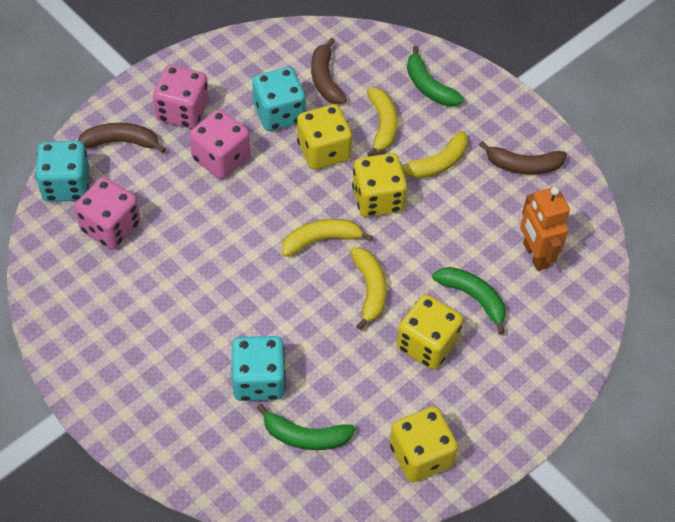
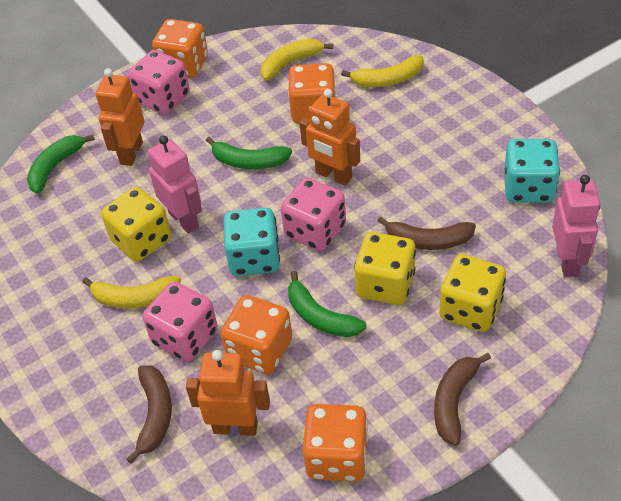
orange dice: none = 0 -> [152,19,208,78] [221,295,292,374] [288,63,336,124] [303,404,368,482] = 4
orange robot: [520,187,570,271] = 1 -> [95,68,144,166] [186,350,270,436] [300,89,360,185] = 3
pink robot: none = 0 -> [148,135,202,233] [552,175,600,277] = 2
turquoise dice: [35,141,90,202] [231,336,286,401] [252,67,306,131] = 3 -> [224,208,280,276] [504,139,560,203] = 2
yellow banana: [282,219,373,257] [350,248,387,330] [367,88,398,157] [402,131,468,179] = 4 -> [82,276,181,308] [261,38,333,81] [341,55,424,87] = 3
yellow dice: [297,104,352,170] [352,153,407,217] [390,406,458,482] [397,294,463,370] = 4 -> [101,187,171,262] [354,232,416,305] [439,254,506,332] = 3

